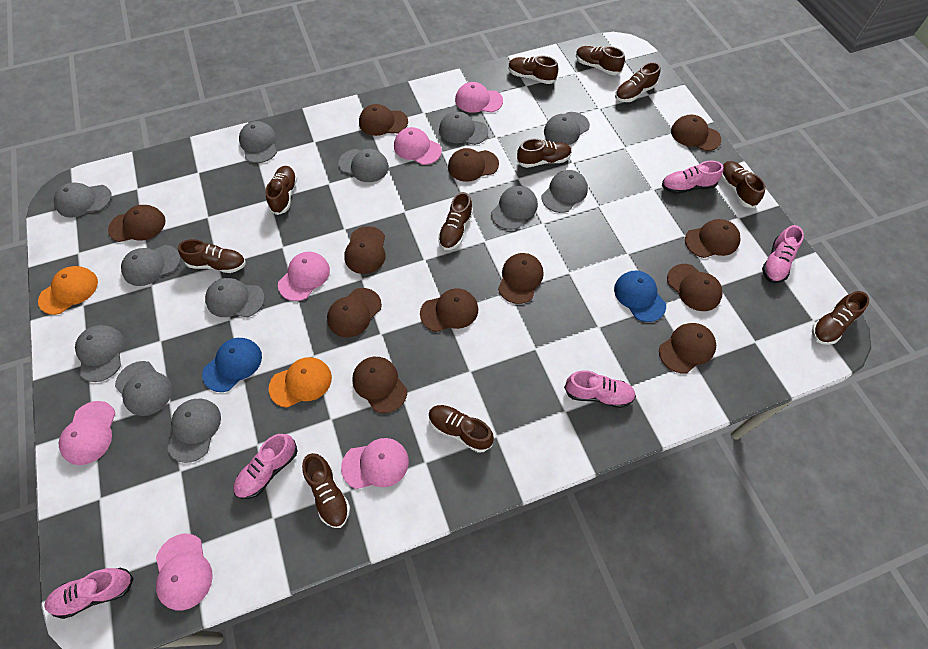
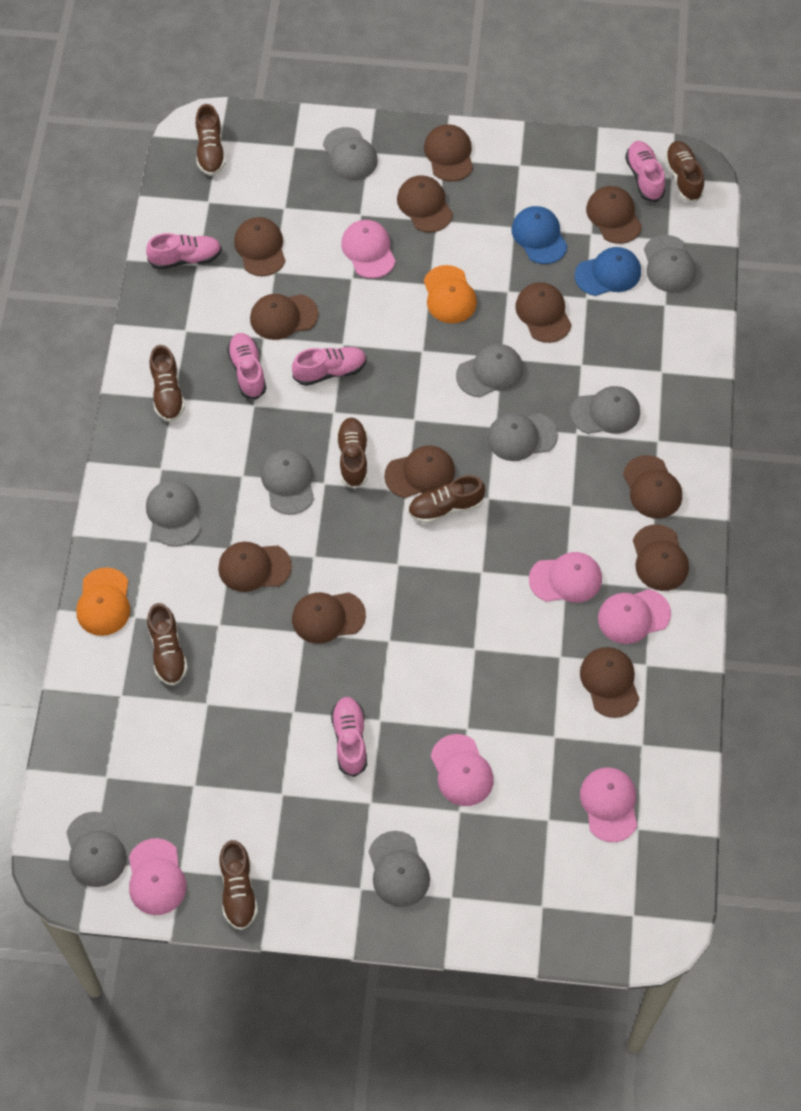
brown shoe: [178,239,246,273] [265,166,298,215] [302,453,350,528] [428,405,494,453] [438,192,473,250] [508,55,558,84] [517,138,572,168] [576,46,625,75] [615,62,660,102] [721,161,765,208] [812,291,869,345] = 11 -> [147,603,188,686] [150,345,185,422] [196,104,226,176] [220,840,258,930] [336,418,368,489] [408,475,485,524] [664,141,704,203] = 7
grey cap: [54,183,112,218] [75,325,124,382] [115,361,172,416] [121,245,181,286] [167,399,221,463] [205,278,265,317] [239,121,277,163] [338,149,389,182] [439,111,488,145] [491,185,538,230] [542,170,588,213] [544,112,590,145] = 12 -> [66,812,127,887] [146,481,201,547] [261,449,314,515] [323,127,378,180] [369,831,430,907] [456,344,523,397] [487,413,558,461] [570,386,640,434] [644,235,696,292] = 9

